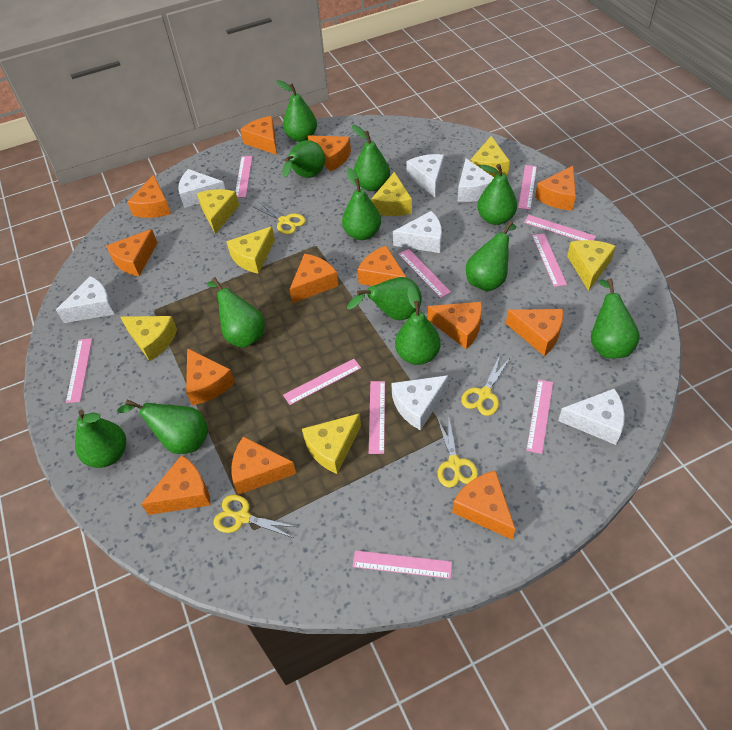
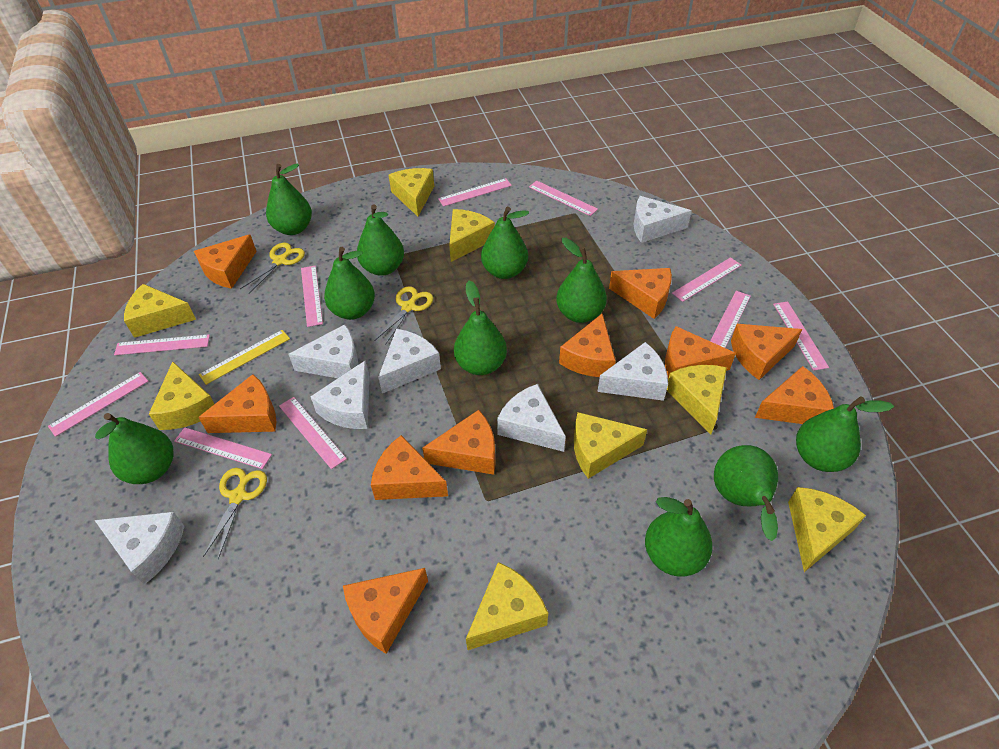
green pear: [75,410,126,468] [117,400,208,454] [207,277,265,348] [277,80,317,142] [282,140,325,178] [342,168,381,240] [347,277,422,320] [352,125,390,191] [395,285,441,365] [466,221,516,292] [477,164,517,225] [591,278,640,358] = 12 -> [95,413,173,484] [266,163,312,235] [324,247,375,320] [357,205,404,276] [454,281,507,375] [481,207,529,279] [556,238,607,323] [645,497,713,577] [714,445,778,541] [796,396,894,472] = 10
orange cheese: [106,229,157,276] [127,175,171,218] [141,455,211,515] [186,348,235,405] [231,436,297,495] [240,116,277,155] [289,253,339,303] [308,136,351,172] [358,246,407,286] [428,302,482,349] [452,470,515,540] [506,309,563,356] [535,166,576,210] = 13 -> [194,234,257,289] [198,374,276,433] [343,568,428,654] [371,435,448,500] [422,410,496,475] [559,314,616,377] [609,268,672,319] [665,326,736,378] [731,324,802,380] [755,366,834,424] = 10
yellow cheese: [120,316,177,361] [197,189,239,234] [226,226,275,274] [302,413,361,474] [371,172,412,216] [470,136,510,177] [567,240,616,291] = 7 -> [124,284,196,338] [149,361,214,430] [389,168,434,216] [449,209,495,262] [466,562,548,650] [574,412,647,479] [667,365,727,435] [788,487,866,572] = 8
yellow ruler: none = 0 -> [199,330,290,385] = 1
yellow scissors: [214,495,297,538] [252,201,306,235] [438,415,478,488] [461,356,510,416] = 4 -> [203,468,267,559] [240,243,305,293] [374,286,433,345] = 3

